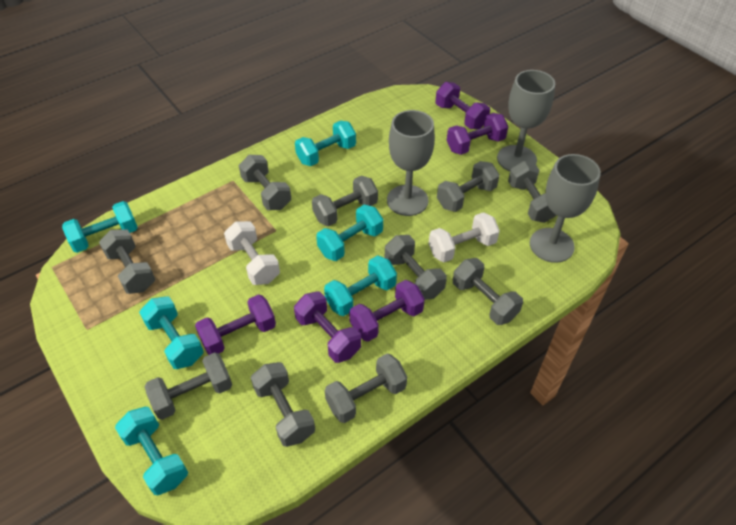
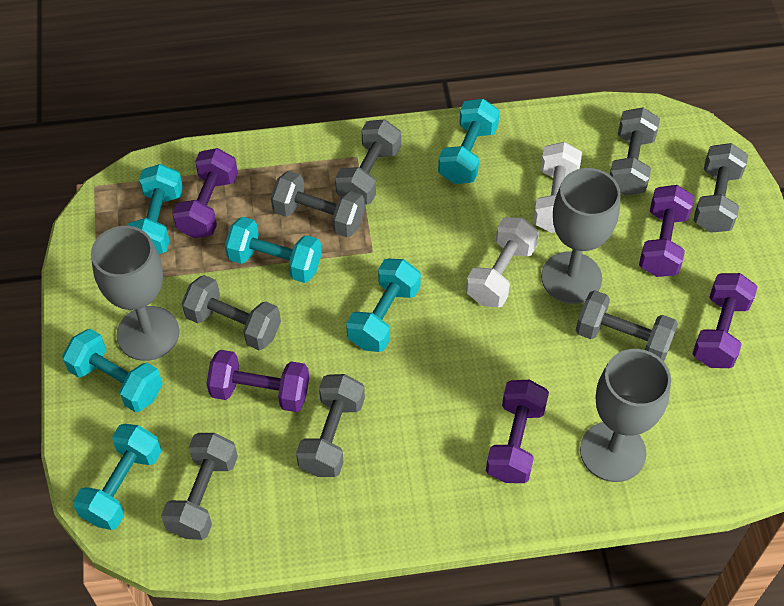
grey dumbbell: [99,229,155,294] [145,353,232,420] [239,155,291,210] [251,362,315,447] [312,176,378,226] [325,354,407,423] [385,235,447,300] [437,161,500,212] [453,258,523,325] [508,161,557,223] = 10 -> [161,433,238,540] [182,275,281,350] [271,171,365,237] [296,374,365,477] [335,119,401,204] [576,290,678,361] [610,107,660,196] [693,143,748,233] = 8

